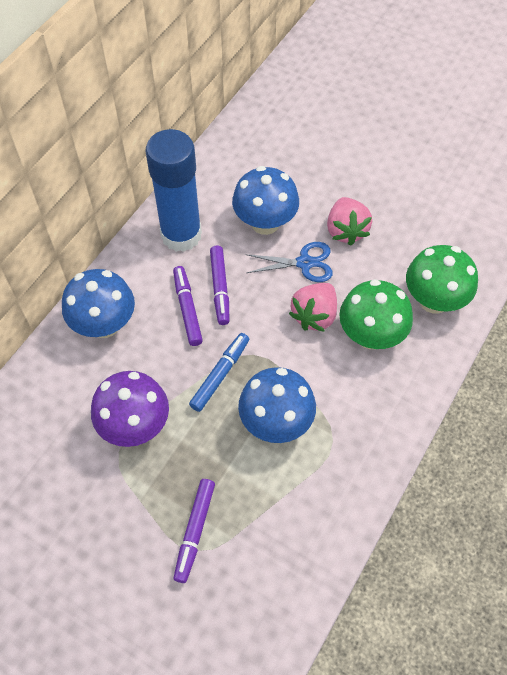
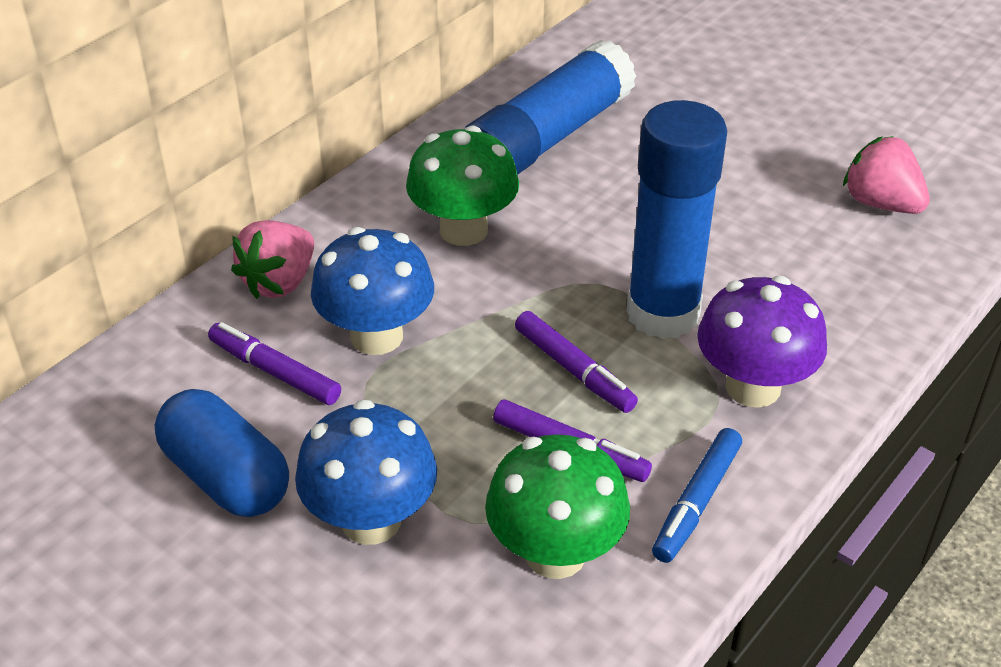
blue capsule: none = 0 -> [155,389,289,517] = 1
blue glue stick: [146,129,202,252] = 1 -> [464,40,636,175] [626,100,727,339] = 2
blue mushroom: [62,269,135,338] [232,166,299,235] [238,367,316,443] = 3 -> [295,399,437,545] [311,227,434,355] = 2
blue scissors: [246,242,333,282] = 1 -> none = 0

